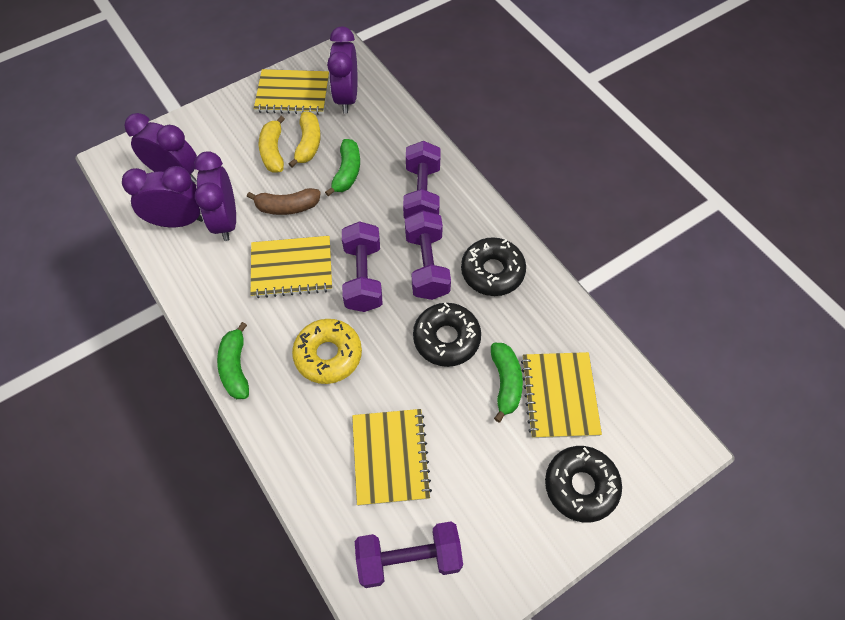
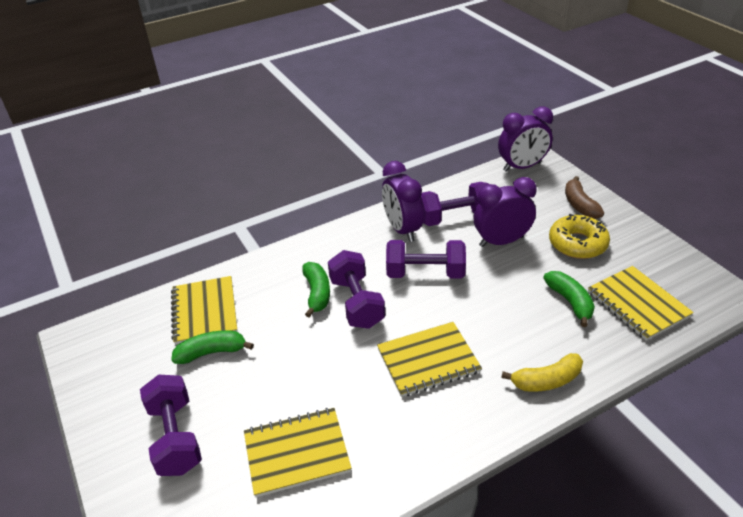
black donut: [413,302,481,367] [461,237,526,296] [545,446,622,523] = 3 -> none = 0
purple clock: [122,166,203,227] [124,113,197,183] [194,151,236,241] [327,26,357,114] = 4 -> [382,161,424,242] [474,177,537,247] [498,106,553,172] = 3
yellow banana: [259,116,285,173] [289,111,321,167] = 2 -> [501,353,583,392] = 1

